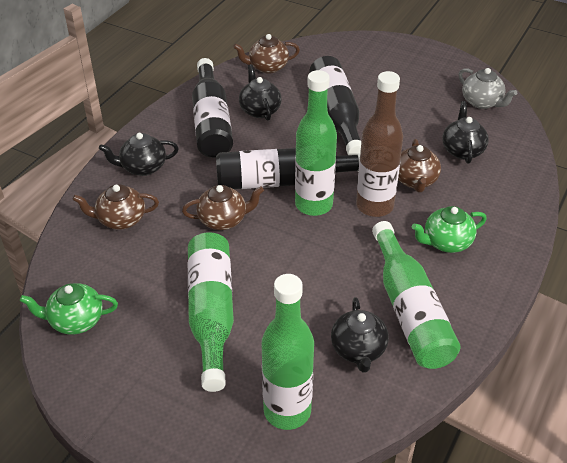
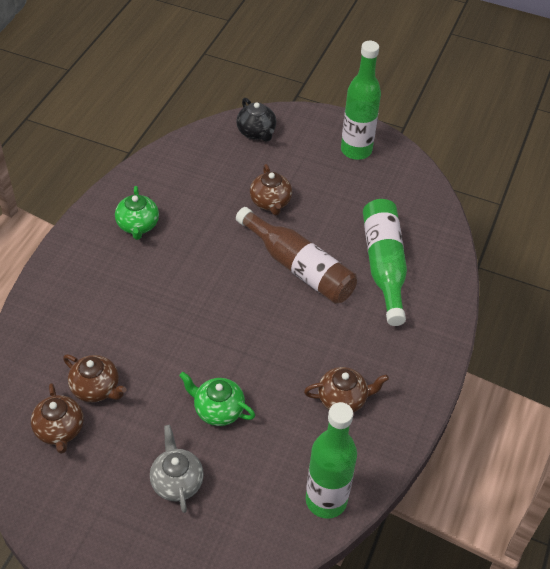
black bottle: [192,58,233,158] [216,148,360,189] [309,56,361,155] = 3 -> none = 0
black teapot: [99,133,179,176] [239,64,282,121] [331,297,389,373] [442,101,489,164] = 4 -> [236,98,276,142] = 1
green bottle: [188,232,234,392] [262,274,314,430] [295,70,337,216] [372,221,461,369] = 4 -> [306,402,357,519] [341,41,381,160] [363,199,407,326] = 3

